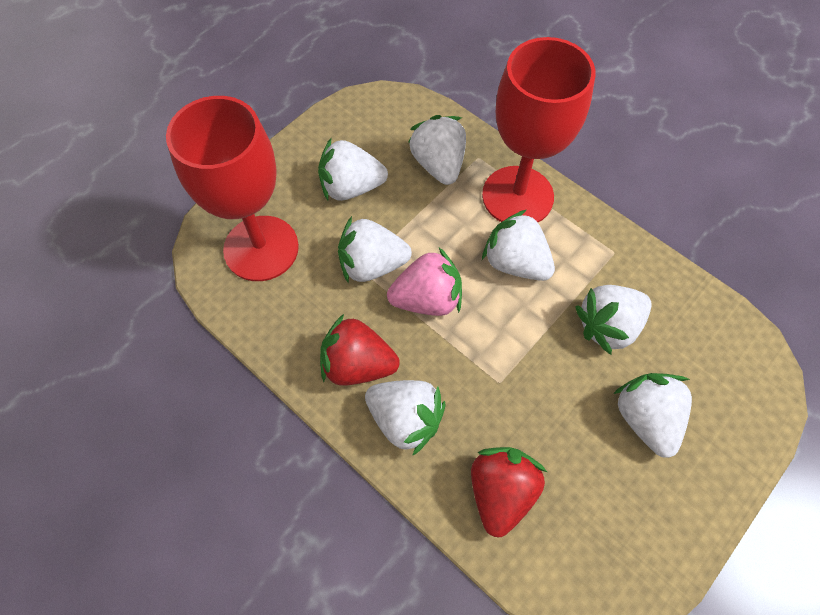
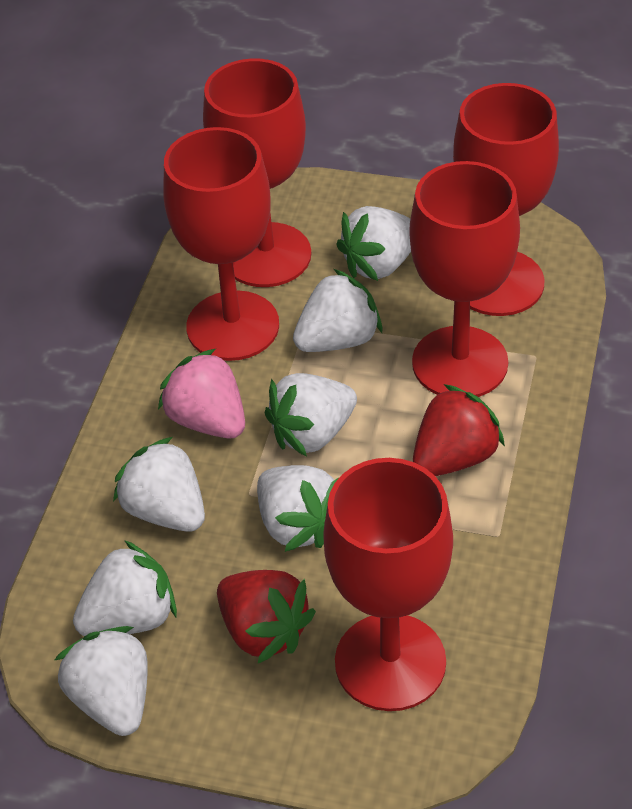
red goblet: [166,96,299,281] [482,37,595,222] = 2 -> [163,127,279,361] [203,58,311,287] [323,458,453,711] [409,161,520,397] [453,83,559,316] = 5

